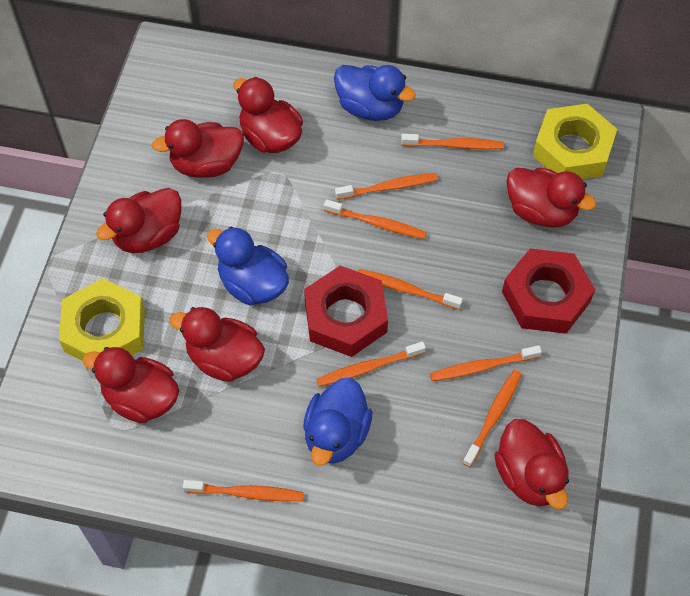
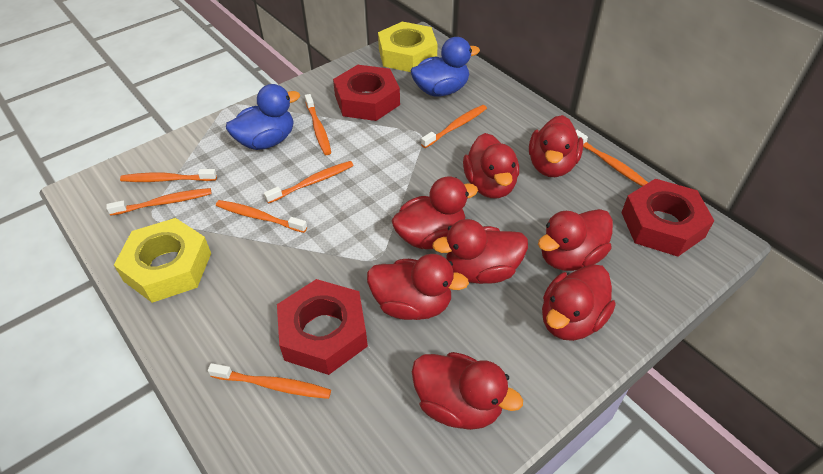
blue duck: [207,226,289,305] [303,378,372,466] [334,65,416,121] = 3 -> [226,84,300,150] [411,37,480,97] = 2
red duck: [83,347,179,423] [96,188,181,253] [152,119,244,178] [169,307,265,382] [233,77,303,153] [494,419,569,509] [506,168,596,228] = 7 -> [367,254,469,320] [391,176,478,249] [412,352,523,430] [432,219,528,284] [463,133,519,199] [529,115,583,177] [538,209,613,271] [542,264,615,341] = 8
red nut: [304,266,388,357] [502,248,595,334] = 2 -> [277,279,368,375] [333,65,400,121] [621,179,714,257] = 3

